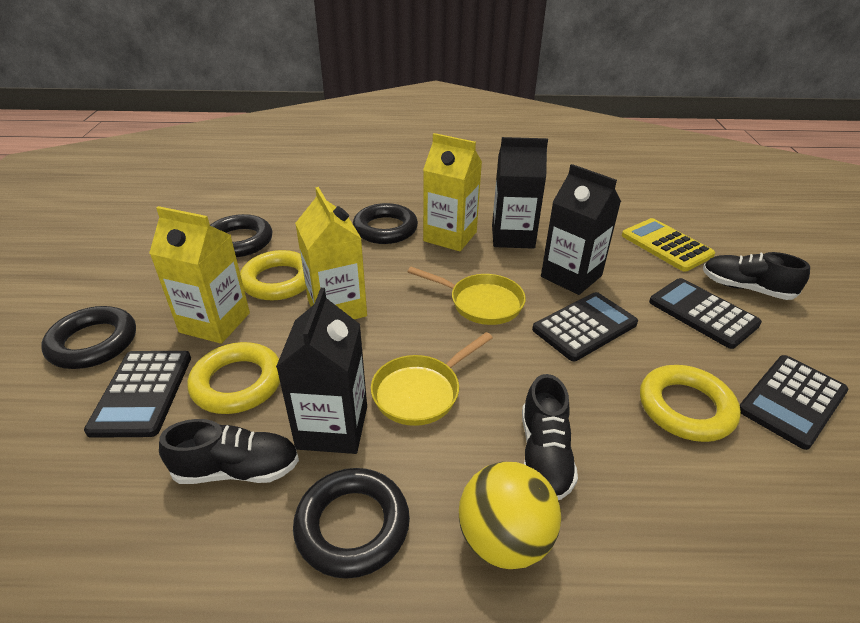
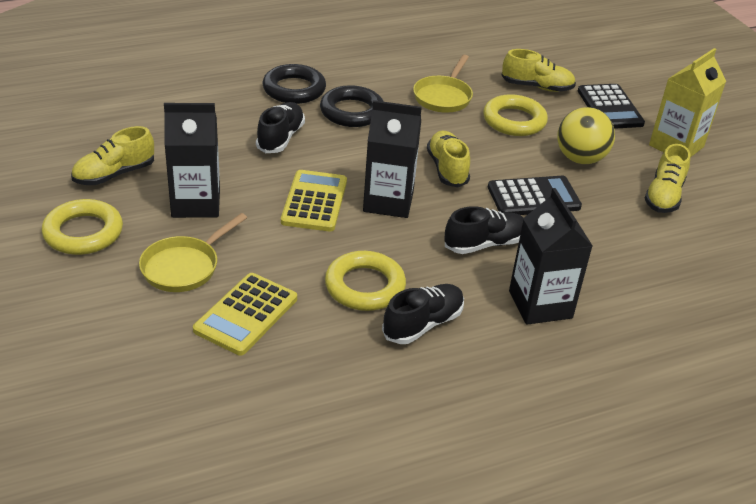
black calculator: [84,351,191,438] [532,292,638,361] [649,278,762,349] [740,355,848,450] = 4 -> [488,176,582,215] [578,84,645,129] = 2
black ring: [41,306,136,369] [210,214,273,257] [293,468,410,579] [353,203,418,244] = 4 -> [263,64,326,104] [320,85,384,127] = 2
yellow calculator: [622,218,715,272] = 1 -> [193,273,297,356] [281,170,347,232] = 2
yellow carton: [149,206,250,344] [295,187,367,319] [423,133,482,251] = 3 -> [649,48,726,157] = 1
yellow shoe: none = 0 -> [71,126,154,185] [427,131,470,187] [501,49,576,92] [644,144,690,213] = 4

